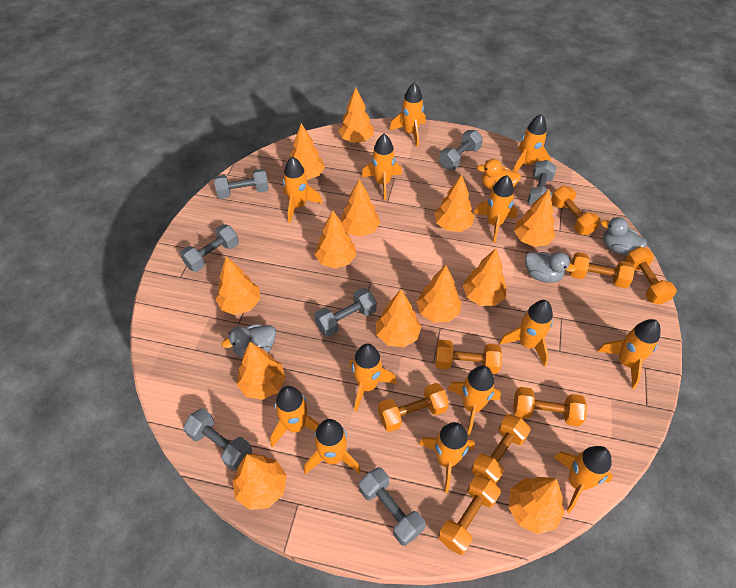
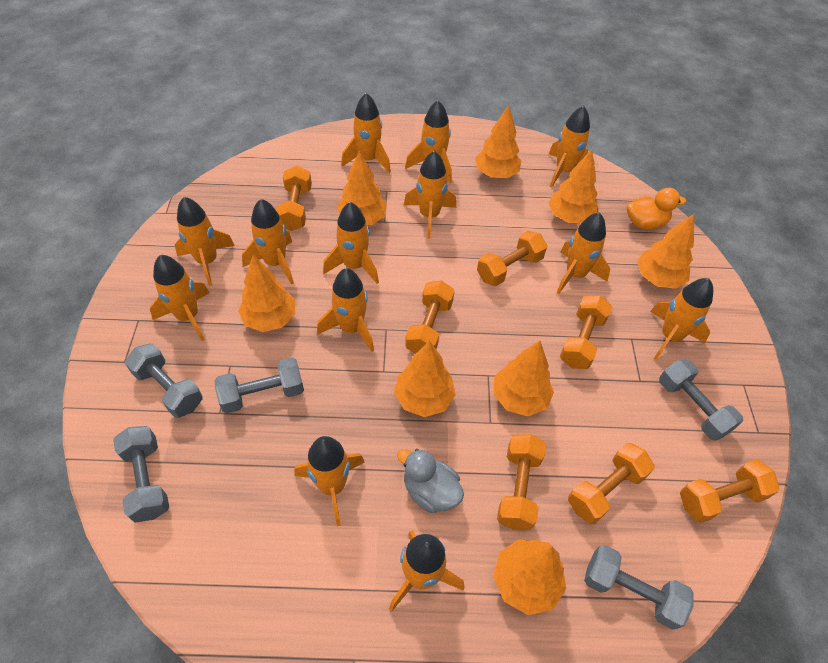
grey duck: [222,324,276,358] [525,252,576,283] [601,217,647,255] = 3 -> [397,449,464,513] = 1
grey dumbbell: [180,224,239,272] [183,409,252,471] [214,169,269,199] [314,288,377,337] [359,467,426,546] [439,130,483,170] [527,160,556,206] = 7 -> [113,426,169,523] [125,343,203,418] [215,358,304,413] [584,545,693,630] [659,359,743,441] = 5
orange dumbbell: [378,383,449,432] [435,340,502,374] [438,475,501,555] [471,414,531,484] [513,387,587,426] [551,186,601,235] [570,252,635,288] [625,247,677,305] = 8 -> [276,166,312,231] [405,281,455,354] [477,231,547,286] [497,434,546,530] [560,295,612,369] [568,443,654,524] [680,459,780,523] = 7
orange tree: [216,256,260,315] [232,454,287,510] [237,342,286,400] [290,123,325,180] [314,210,357,268] [339,87,374,143] [341,179,380,237] [376,289,421,347] [416,265,461,323] [434,174,475,232] [463,248,507,306] [508,477,565,534] [514,189,556,247] = 13 -> [238,255,295,332] [337,151,387,225] [394,341,456,417] [475,105,522,178] [493,341,554,416] [493,539,566,615] [548,150,598,223] [637,214,694,289] = 8

